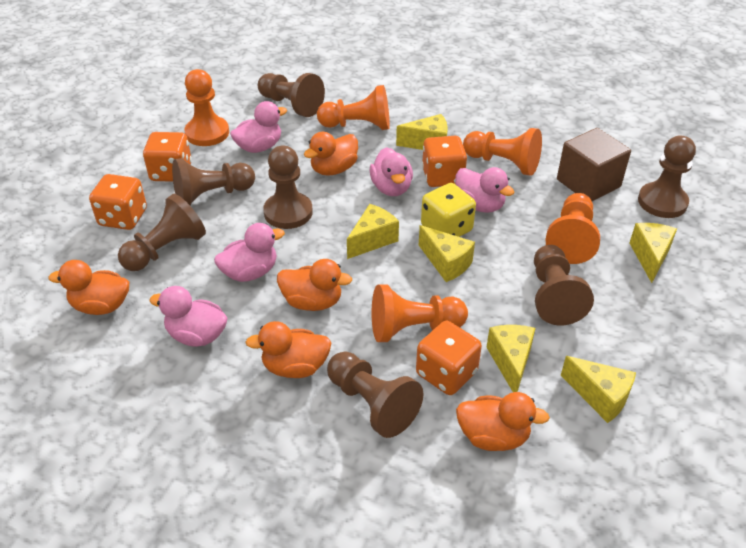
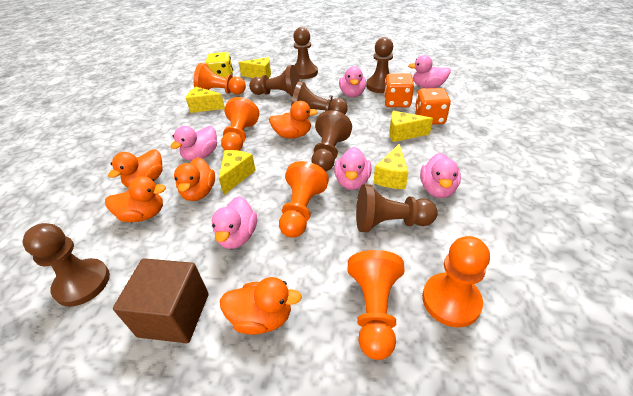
orange dice: [89,174,147,230] [143,132,192,182] [416,321,482,395] [422,136,467,187] = 4 -> [384,74,414,107] [415,88,451,125] = 2
pink duck: [149,286,228,347] [214,223,285,282] [230,101,287,153] [369,147,413,196] [455,167,514,213] = 5 -> [170,126,217,161] [212,196,257,249] [334,147,372,190] [339,66,366,97] [408,55,451,88] [420,153,461,198] = 6
yellow cheese: [347,204,399,259] [396,114,447,150] [419,225,475,282] [486,325,535,392] [561,356,636,423] [630,223,677,283] = 6 -> [186,87,225,113] [219,150,256,195] [239,57,271,78] [374,144,408,189] [389,111,433,142] = 5

